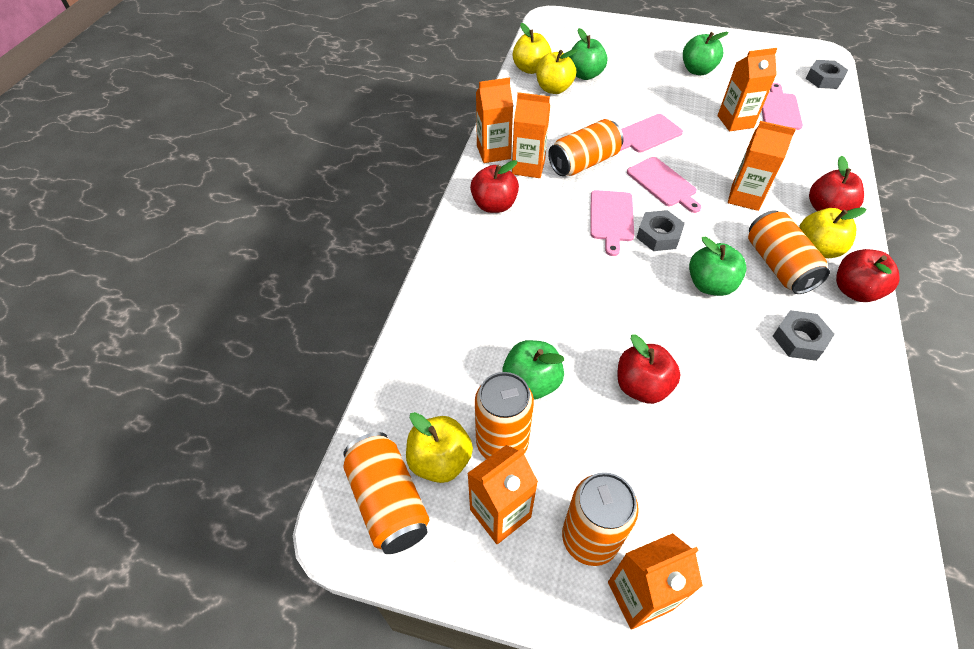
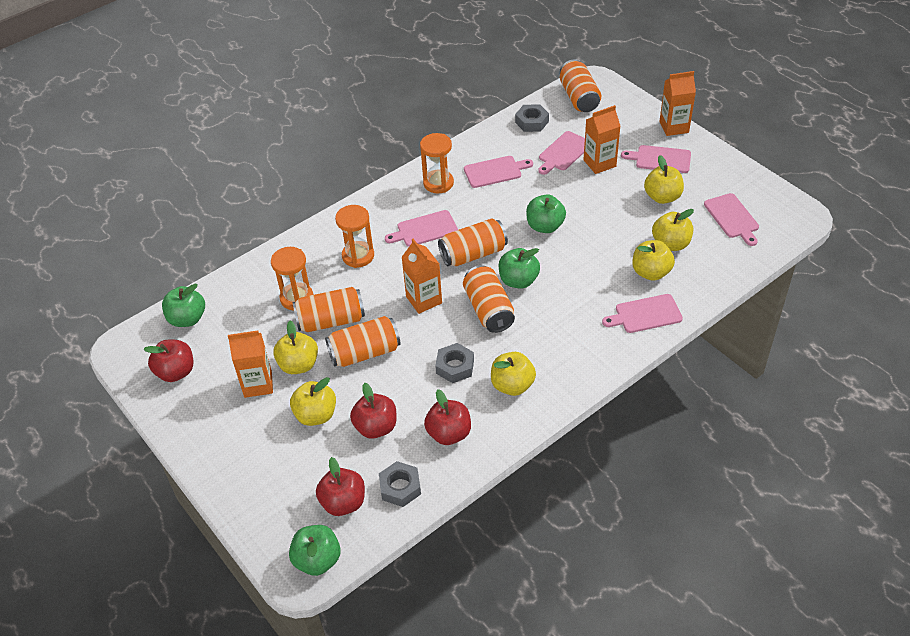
orange carton: [467,445,538,544] [476,77,513,163] [512,92,550,178] [608,533,703,630] [718,48,777,131] [728,121,796,211] = 6 -> [228,331,273,398] [402,239,442,314] [583,105,620,174] [659,71,696,136] = 4
orange hourglass: none = 0 -> [271,247,313,310] [335,205,374,268] [420,133,454,193] = 3
pink cutting board: [590,190,634,256] [620,114,683,153] [627,157,701,213] [762,83,803,130] = 4 -> [385,210,458,247] [464,156,533,188] [538,131,585,175] [602,294,683,333] [621,145,691,173] [704,193,759,246] = 6
yellow apple: [406,412,473,483] [513,23,552,74] [536,49,578,94] [799,207,866,258] = 4 -> [273,321,318,374] [290,377,336,426] [491,352,536,396] [632,240,675,281] [644,155,684,204] [652,209,694,251] = 6

